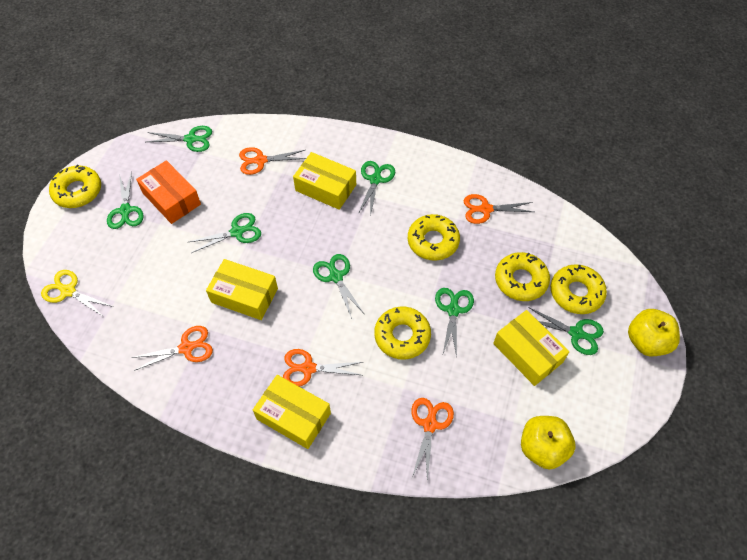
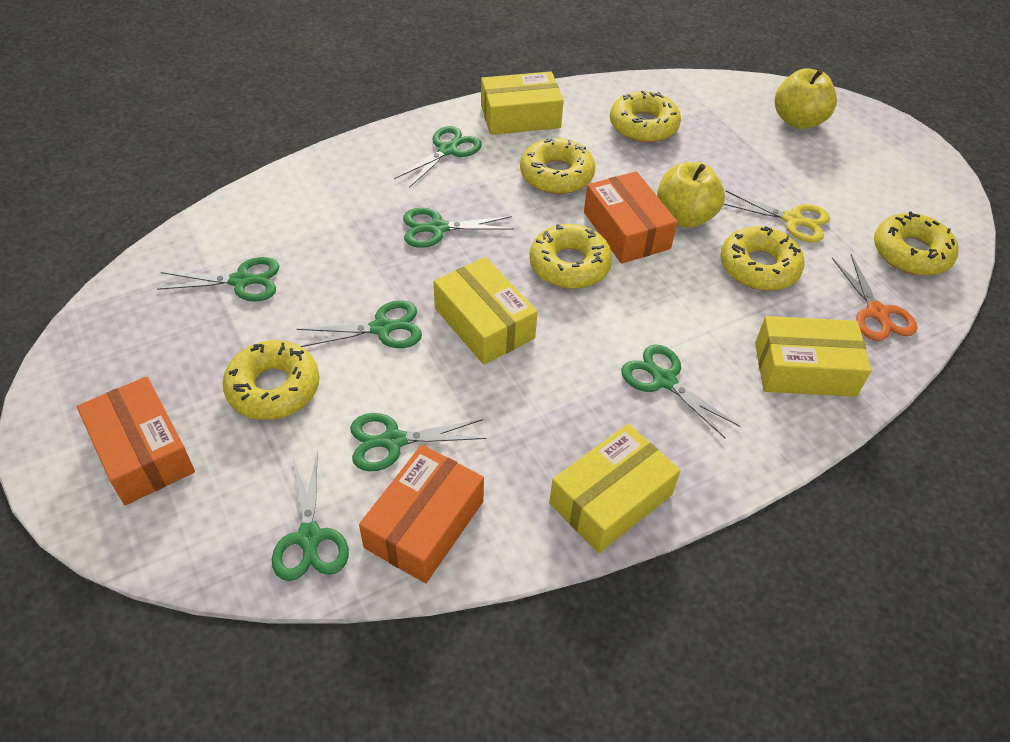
orange box: [136,160,201,224] = 1 -> [77,376,195,505] [359,445,484,583] [584,171,678,264] = 3
orange scissors: [131,326,213,371] [239,147,306,175] [283,349,362,387] [411,398,454,481] [463,194,533,224] = 5 -> [832,254,917,341] = 1
yellow donut: [49,165,101,208] [374,306,431,359] [408,214,460,261] [495,252,550,301] [551,264,607,314] = 5 -> [222,340,320,420] [520,138,595,194] [529,224,612,289] [610,90,681,143] [721,226,805,291] [874,211,959,276] = 6

